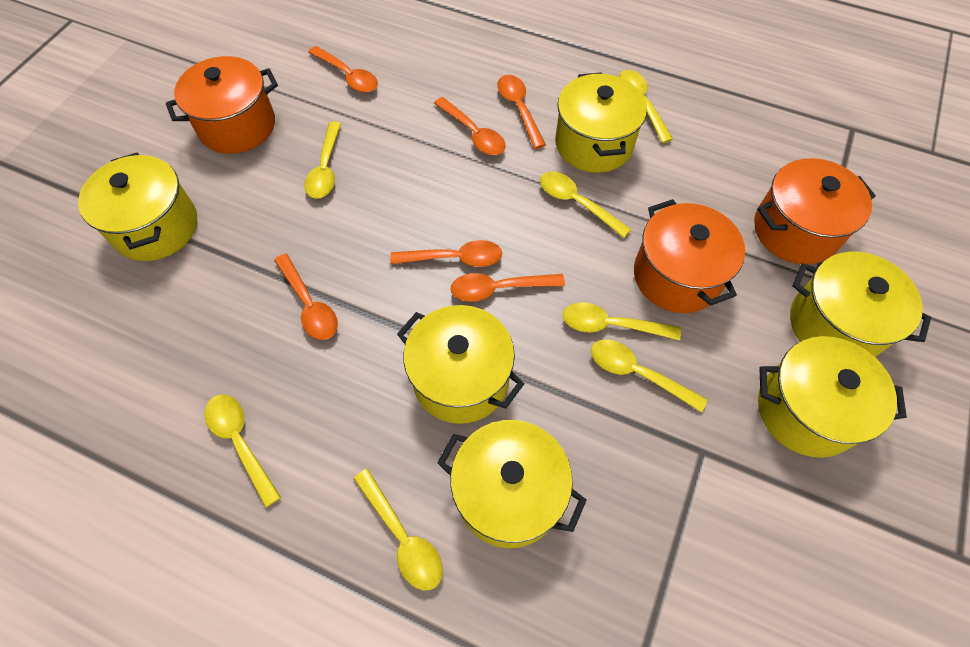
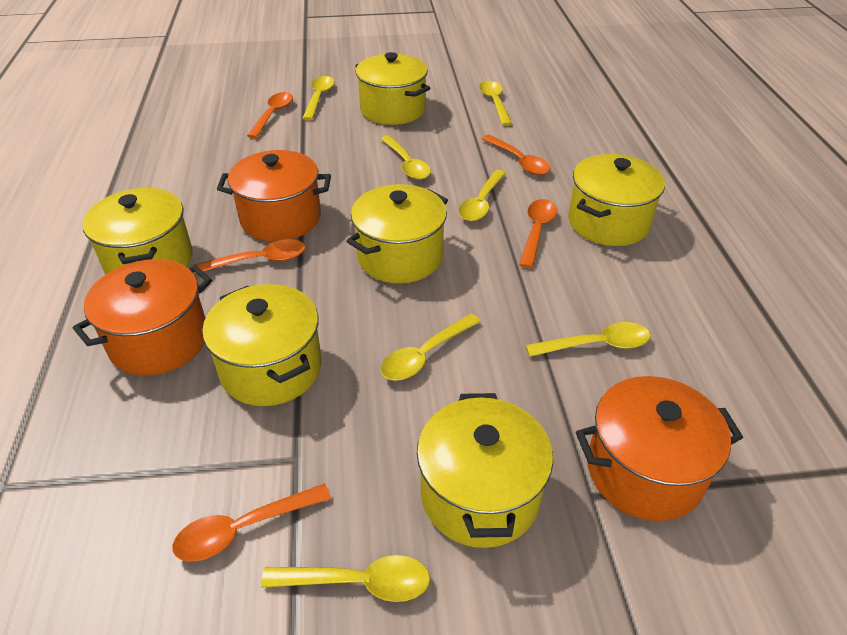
orange spoon: [274,253,338,340] [308,46,378,93] [390,240,502,267] [434,97,506,155] [450,273,565,302] [497,75,546,149] = 6 -> [173,484,331,562] [194,239,306,274] [247,92,293,138] [482,135,551,175] [519,199,557,268] = 5

